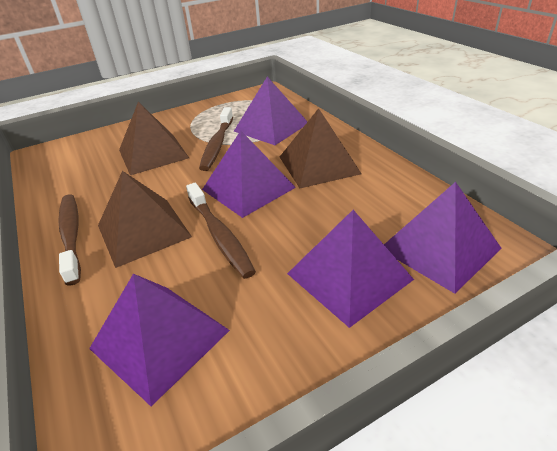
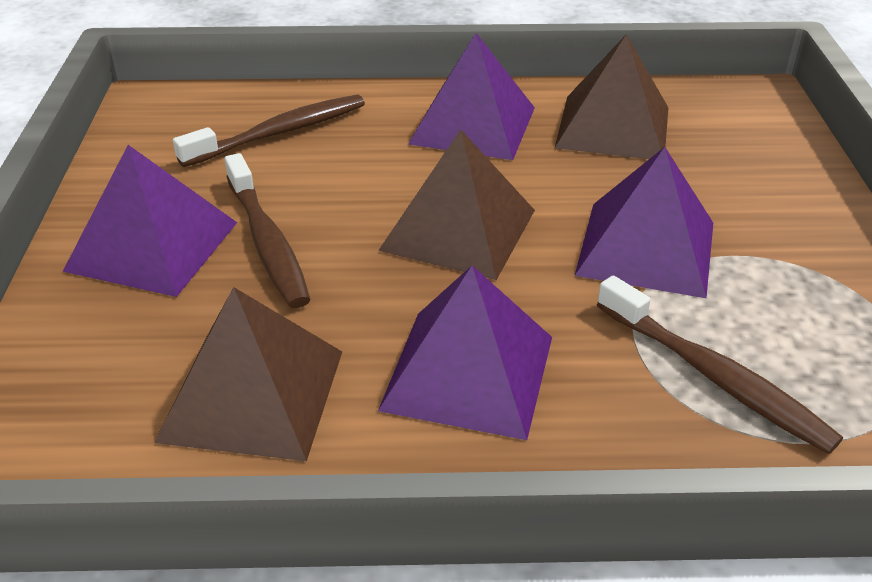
purple pyramid: [89,274,230,406] [202,130,296,218] [234,77,308,145] [287,210,414,328] [384,182,502,294] = 5 -> [63,145,237,297] [378,266,552,440] [408,33,535,160] [575,147,713,298] = 4

